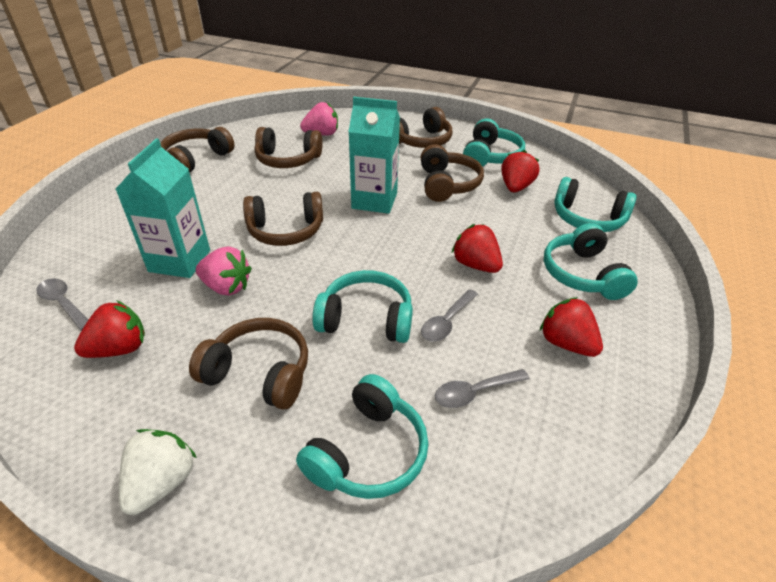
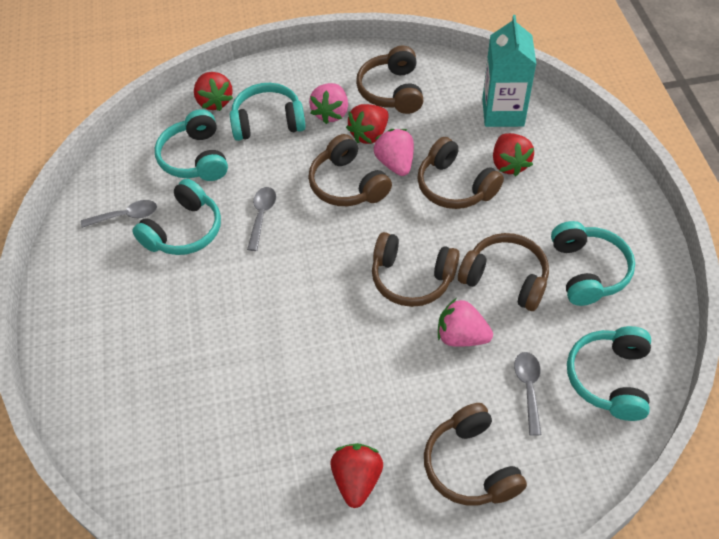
pink strawberry: [196,247,252,296] [300,102,338,136] = 2 -> [309,83,348,124] [374,129,414,176] [438,299,493,347] = 3
turquoise carton: [116,138,210,278] [348,97,400,214] = 2 -> [482,15,536,127] = 1
white strawberry: [119,429,197,515] = 1 -> none = 0

